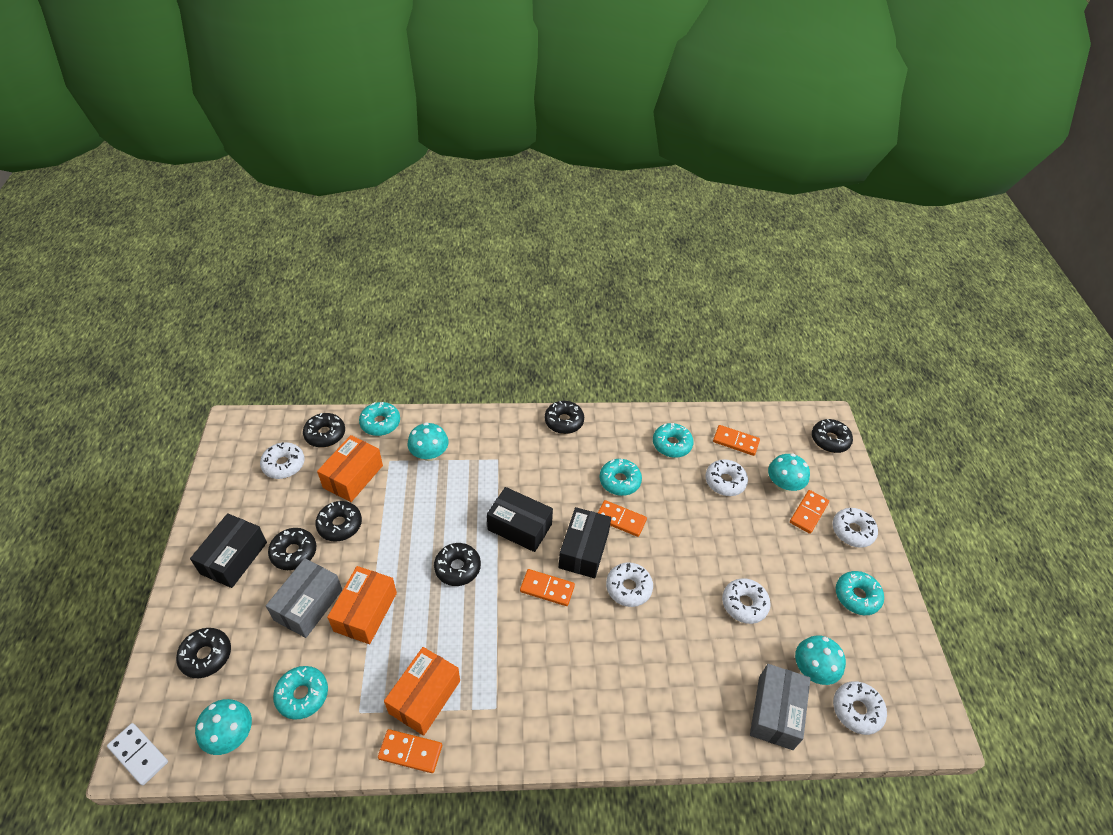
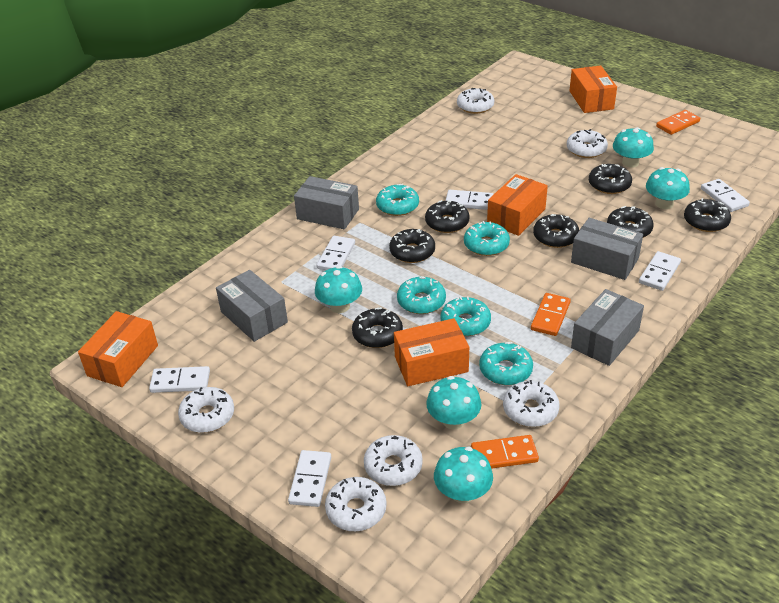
black box: [190,513,267,588] [487,487,553,552] [559,507,611,578] = 3 -> none = 0
grey box: [266,558,343,638] [750,664,811,750] = 2 -> [216,270,288,342] [294,176,359,229] [571,218,643,280] [571,289,644,366] = 4
orange box: [317,435,383,502] [327,566,397,644] [384,647,460,736] = 3 -> [78,311,158,387] [394,318,469,386] [487,174,548,236] [569,66,617,113] = 4
orange domino: [378,729,442,773] [520,569,575,606] [598,500,647,537] [713,425,760,456] [790,490,829,534] = 5 -> [471,435,539,469] [531,293,571,336] [656,110,700,135] = 3
turquoise mushroom: [195,699,252,755] [408,422,448,461] [768,453,810,492] [795,635,846,685] = 4 -> [315,266,362,313] [426,376,481,429] [434,447,493,503] [613,127,654,168] [646,167,690,209] = 5
white domino: [107,723,168,785] = 1 -> [149,366,210,393] [288,450,331,507] [316,236,355,270] [445,190,494,210] [639,251,681,291] [701,179,750,212] = 6

